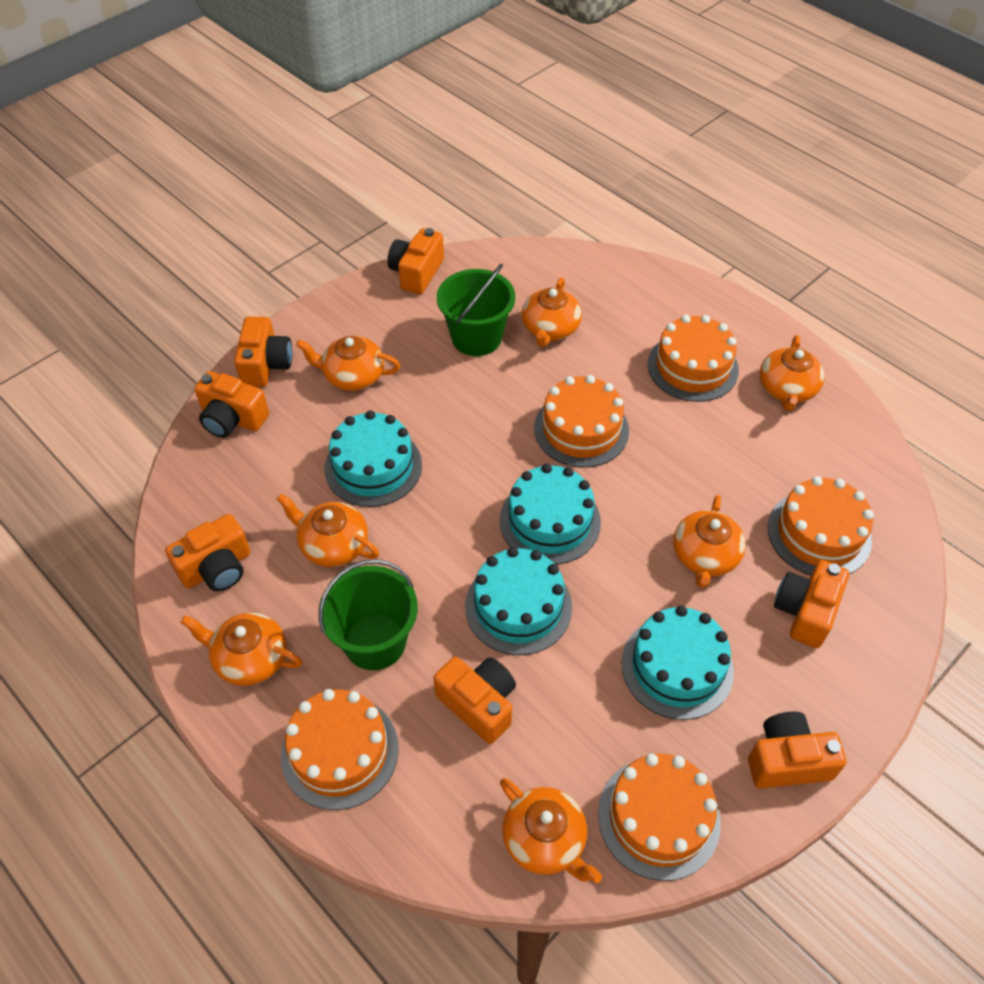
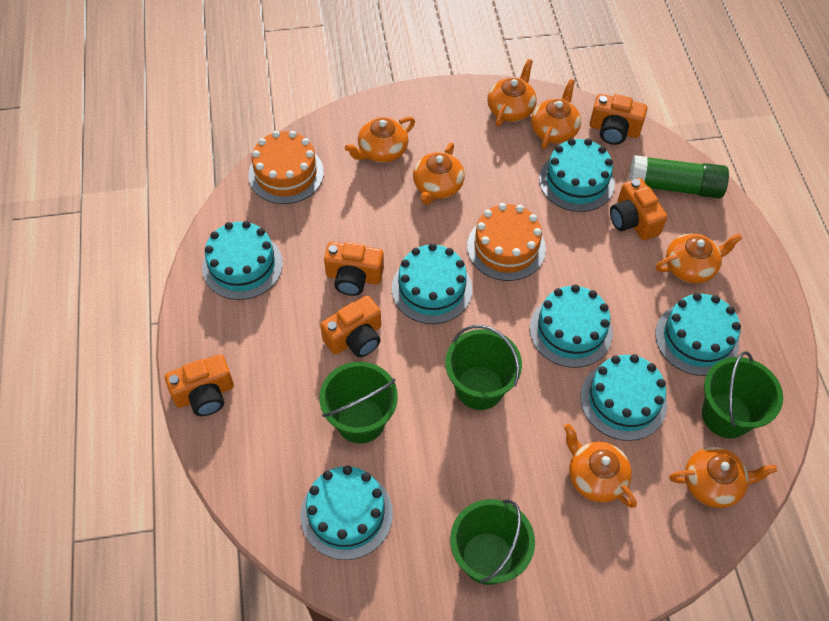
green bucket: [319,559,418,670] [437,264,515,356] = 2 -> [319,362,398,443] [445,325,522,410] [450,499,535,585] [702,351,783,438] = 4
green glue stick: none = 0 -> [629,155,729,199] = 1
orange cake: [281,689,399,810] [534,375,629,468] [598,754,721,881] [648,315,739,402] [768,476,874,575] = 5 -> [248,131,324,204] [467,203,546,281] = 2
orange camera: [165,514,250,592] [194,371,269,438] [234,317,292,387] [387,228,444,294] [433,657,516,744] [748,711,847,789] [774,560,849,648] = 7 -> [165,354,234,416] [320,296,381,357] [324,242,384,296] [590,94,647,145] [610,178,667,240] = 5
turquoise cake: [324,411,422,507] [465,547,572,655] [500,464,601,564] [622,606,734,720] = 4 -> [202,221,283,300] [300,466,393,560] [392,243,472,324] [530,285,613,368] [539,138,615,212] [580,354,667,441] [655,293,741,376] = 7

